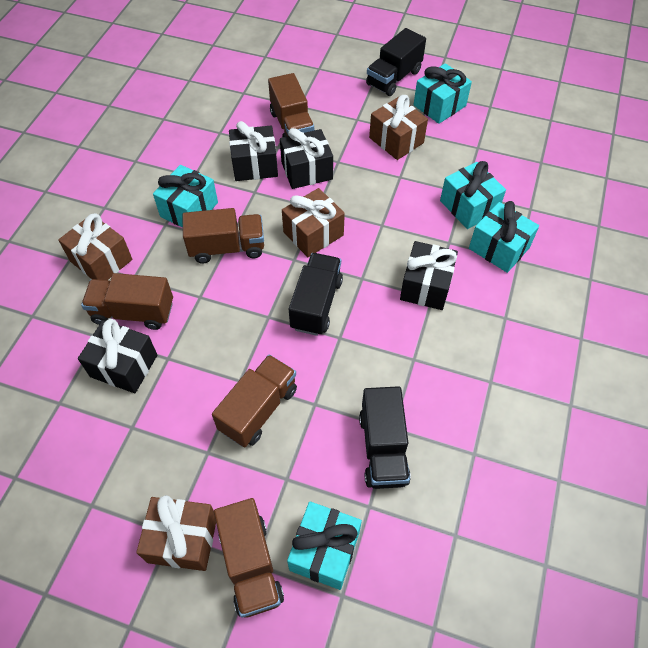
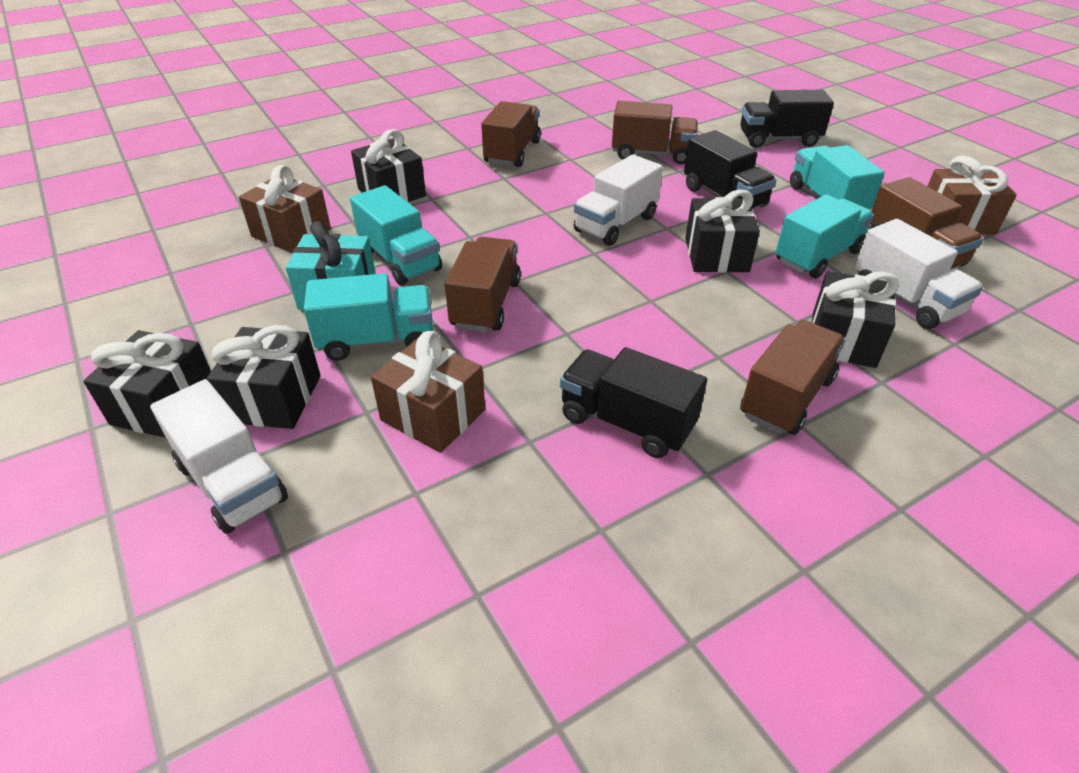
black gift: [78,319,157,393] [229,121,278,181] [280,128,333,189] [400,241,458,310] = 4 -> [83,330,211,438] [207,325,321,429] [351,129,426,202] [685,189,760,273] [812,271,899,368] = 5
brown gift: [58,213,132,280] [136,495,216,571] [282,188,345,257] [369,95,428,160] = 4 -> [239,165,331,253] [371,331,485,453] [927,156,1017,235] = 3
turquoise gift: [153,165,218,227] [287,502,362,590] [414,63,472,124] [440,161,506,229] [469,201,539,273] = 5 -> [286,221,376,310] = 1
turquoise truck: none = 0 -> [304,273,433,361] [350,185,442,285] [775,195,874,278] [790,145,885,209] = 4
white truck: none = 0 -> [150,379,288,534] [574,155,663,246] [855,219,983,329] = 3

